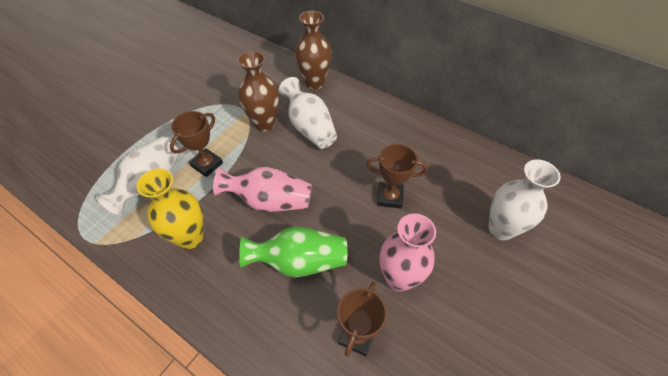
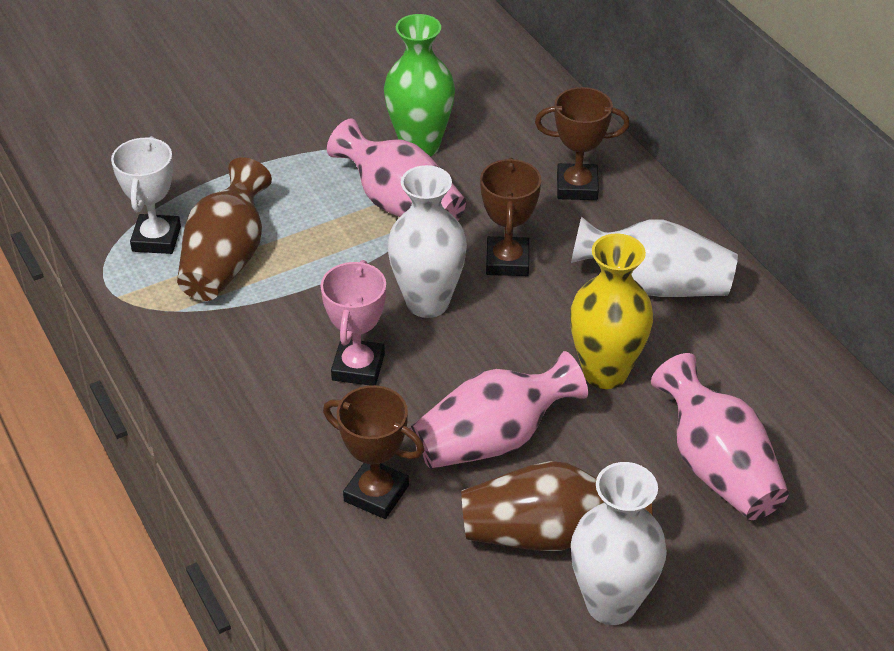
pink trophy: none = 0 -> [320,260,386,386] = 1
pink vase: [213,167,312,212] [380,213,436,292] = 2 -> [327,118,466,221] [411,351,588,469] [651,353,789,520] = 3
white trophy: none = 0 -> [111,136,181,254] = 1

